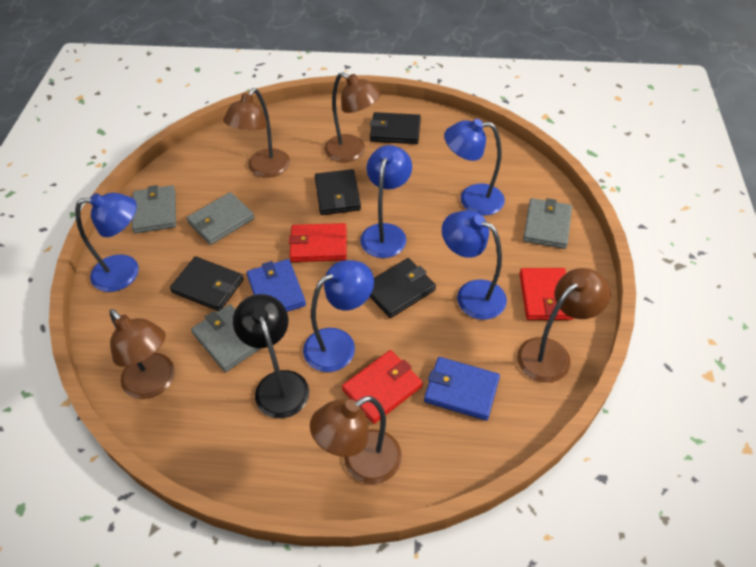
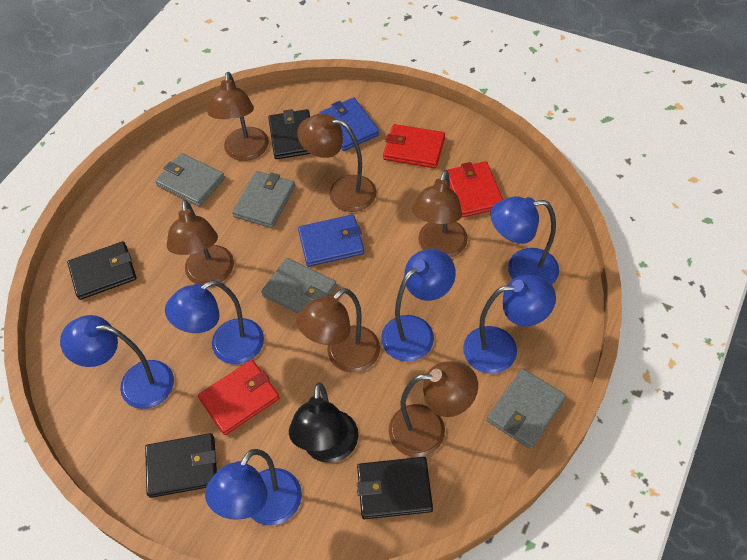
blue lamp: [75,193,139,292] [303,260,374,372] [360,145,412,258] [442,210,507,320] [444,119,505,216] = 5 -> [60,315,174,409] [165,280,264,364] [205,449,302,526] [381,249,456,362] [463,275,556,374] [491,196,559,285] = 6
brown lamp: [109,309,175,399] [223,88,290,178] [310,396,402,484] [324,72,381,162] [517,268,611,383] = 5 -> [167,200,234,286] [208,72,269,161] [297,114,376,212] [297,288,380,373] [389,361,478,457] [412,170,468,258] = 6

